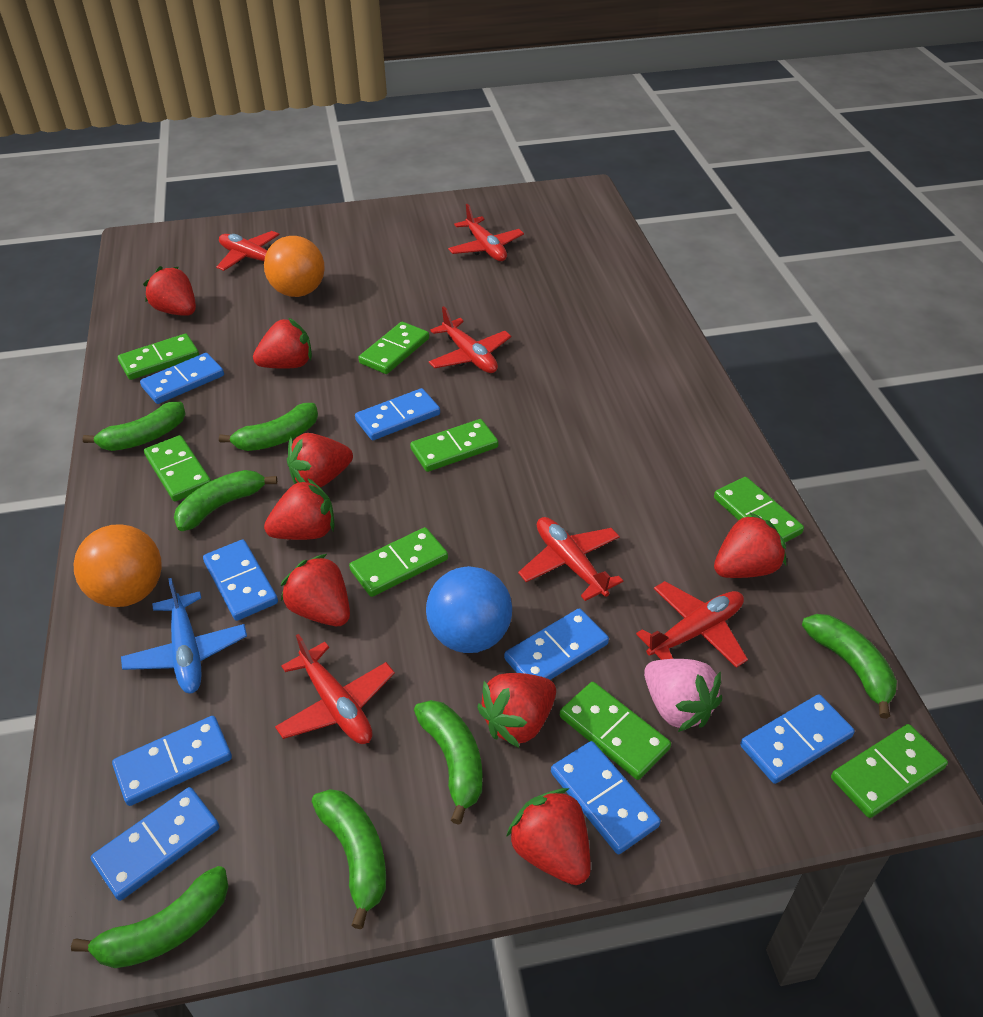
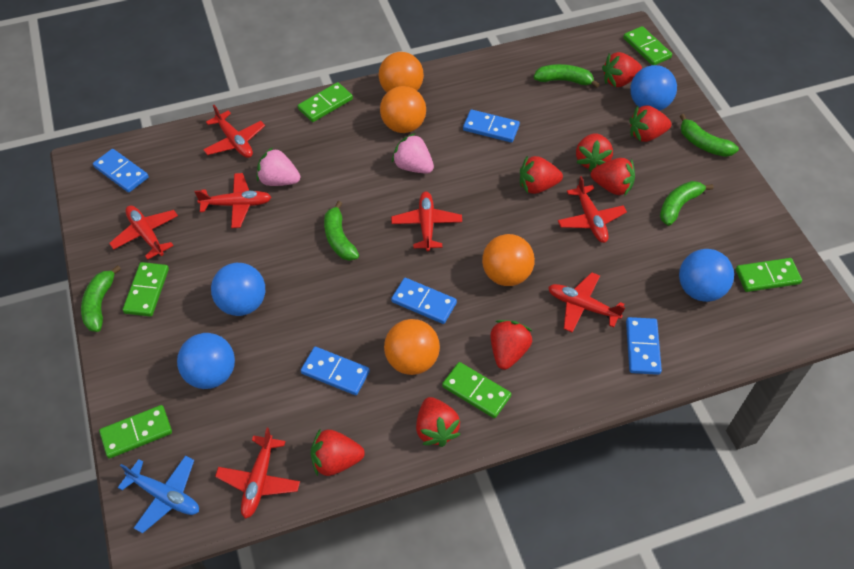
blue ball: [426,566,512,653] = 1 -> [177,333,235,389] [211,263,265,316] [630,65,677,111] [679,249,734,302] = 4
blue domino: [91,787,219,901] [112,716,232,806] [140,353,224,404] [203,540,278,621] [355,388,440,440] [504,608,609,680] [551,741,661,854] [740,694,855,784] = 8 -> [93,149,149,193] [301,347,370,395] [391,278,457,324] [463,110,520,143] [626,317,662,375] = 5
green banana: [71,866,228,968] [82,402,185,451] [174,470,277,531] [219,403,318,451] [312,789,386,929] [414,700,483,825] [802,614,897,719] = 7 -> [81,265,121,332] [324,201,359,261] [534,64,600,88] [660,181,713,226] [680,114,739,157] = 5
green domino: [118,334,199,380] [144,435,211,502] [349,527,448,597] [359,322,429,374] [410,419,498,472] [560,682,671,780] [714,477,804,542] [831,724,948,818] = 8 -> [99,405,172,459] [123,262,169,317] [298,82,353,122] [442,362,511,418] [623,26,672,65] [736,258,802,292] = 6
orange ball: [74,524,162,607] [264,236,325,297] = 2 -> [379,52,424,92] [380,86,426,133] [384,319,440,375] [482,234,535,286] = 4
pink strawberry: [644,659,722,732] = 1 -> [257,147,300,186] [392,133,434,174] = 2
red plane: [216,231,280,271] [275,634,395,744] [429,306,511,373] [448,204,524,261] [518,517,623,601] [636,581,748,668] = 6 -> [109,205,178,260] [195,173,271,228] [203,105,265,158] [215,428,300,519] [391,191,462,251] [548,272,625,333] [558,176,627,243] = 7

